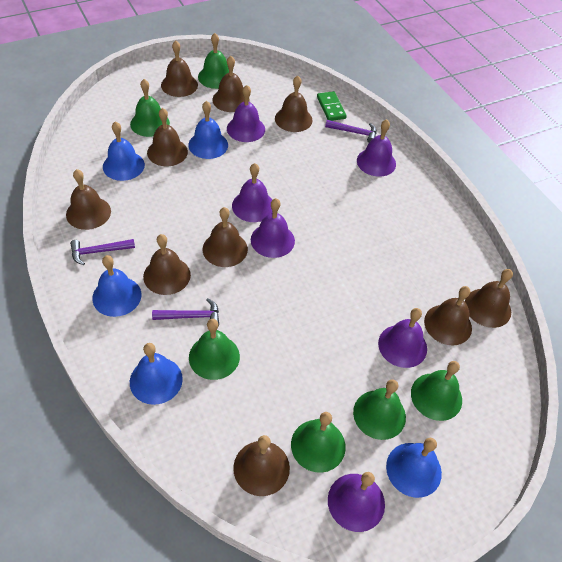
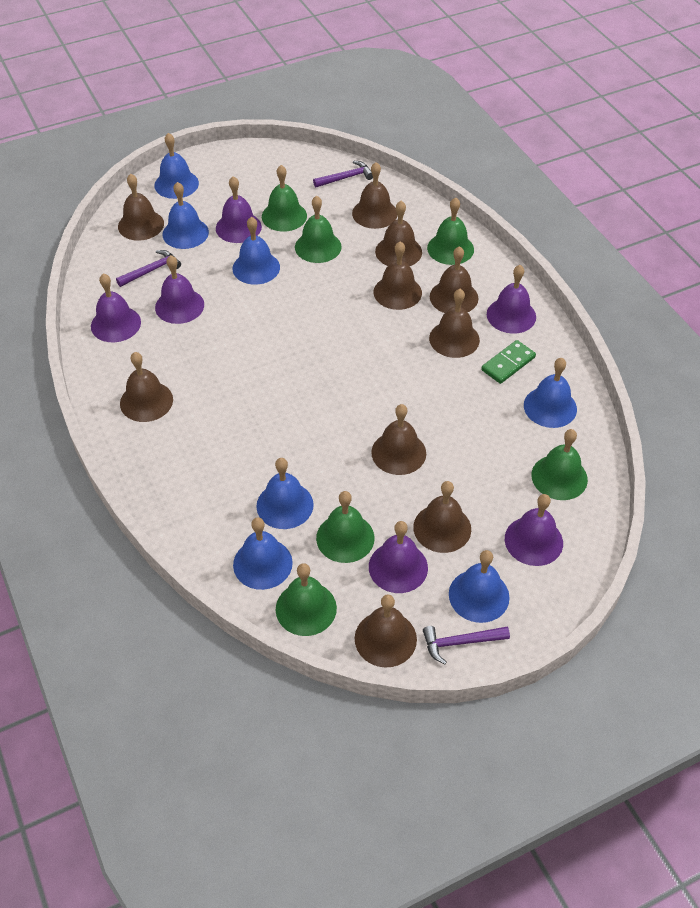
blue bell: [92,255,141,317] [103,121,145,181] [130,343,183,405] [188,101,228,159] [386,438,442,498] = 5 -> [154,133,199,199] [162,182,209,249] [232,217,280,285] [233,517,293,590] [256,458,314,529] [449,550,510,623] [524,358,577,428] = 7

